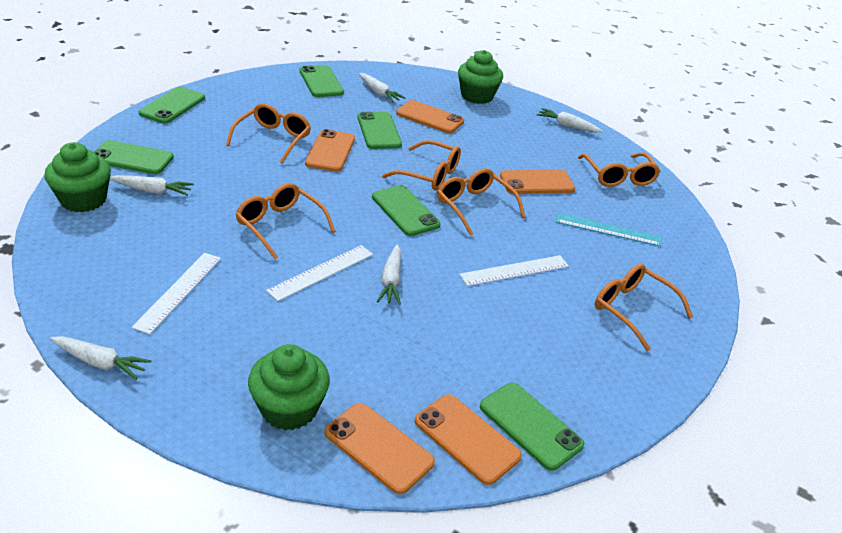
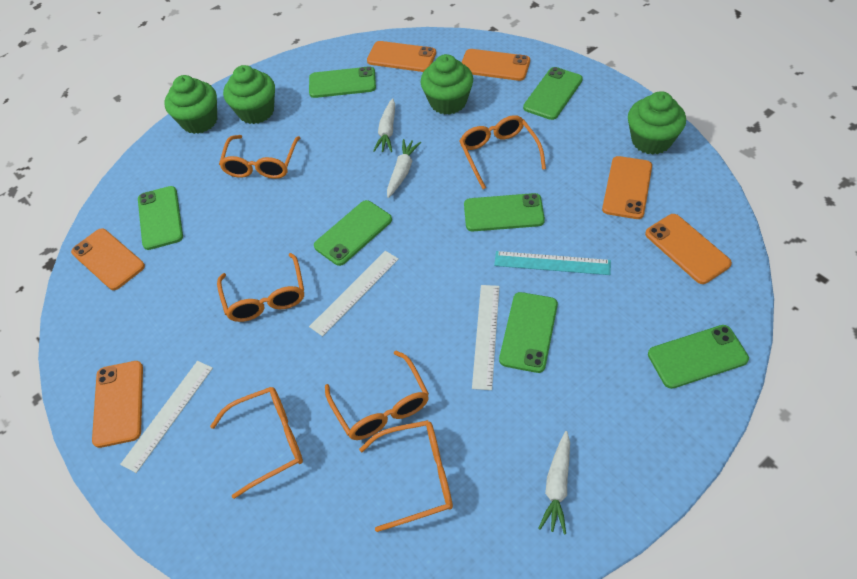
green cupcake: [44,142,111,212] [248,344,330,430] [458,50,503,104] = 3 -> [165,75,217,134] [223,65,275,124] [420,54,473,115] [628,91,686,155] = 4
green phone: [94,140,174,174] [139,87,205,124] [300,65,344,97] [358,112,402,149] [372,185,440,236] [480,382,584,471] = 6 -> [138,186,183,250] [309,66,376,98] [314,200,392,266] [464,193,545,231] [499,292,558,373] [523,67,583,120] [648,325,749,389] = 7
orange phone: [305,129,355,172] [325,403,435,494] [396,100,464,133] [415,394,522,485] [500,170,575,194] = 5 -> [71,228,145,290] [92,361,143,448] [367,41,436,72] [461,49,530,81] [602,156,652,219] [645,214,732,284] = 6
white carrot: [50,336,152,380] [110,175,194,196] [359,73,405,102] [377,244,401,305] [537,108,603,133] = 5 -> [373,98,395,152] [387,139,421,198] [538,431,570,535] = 3

